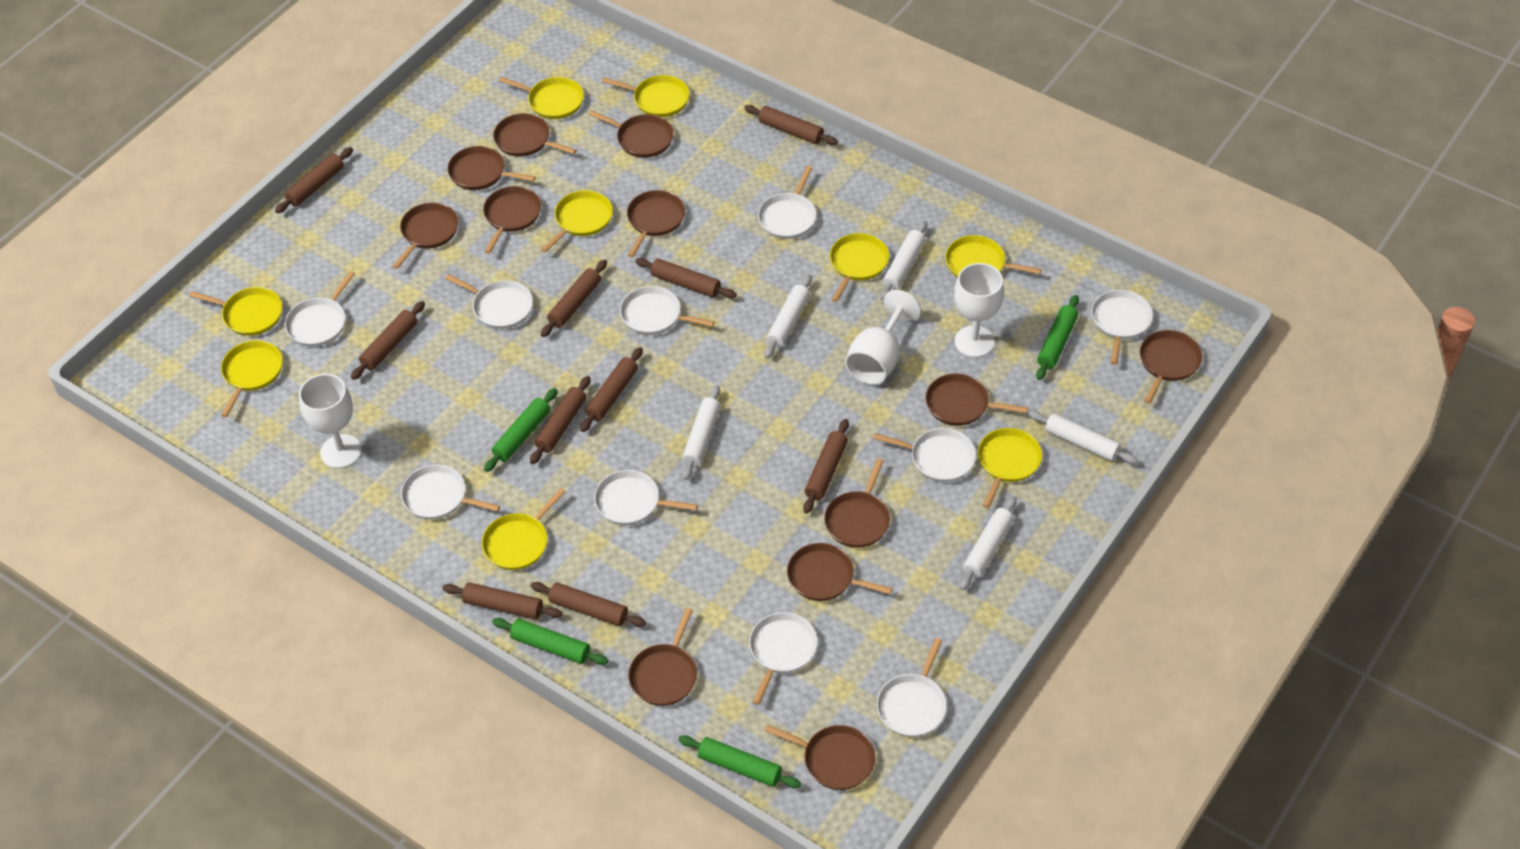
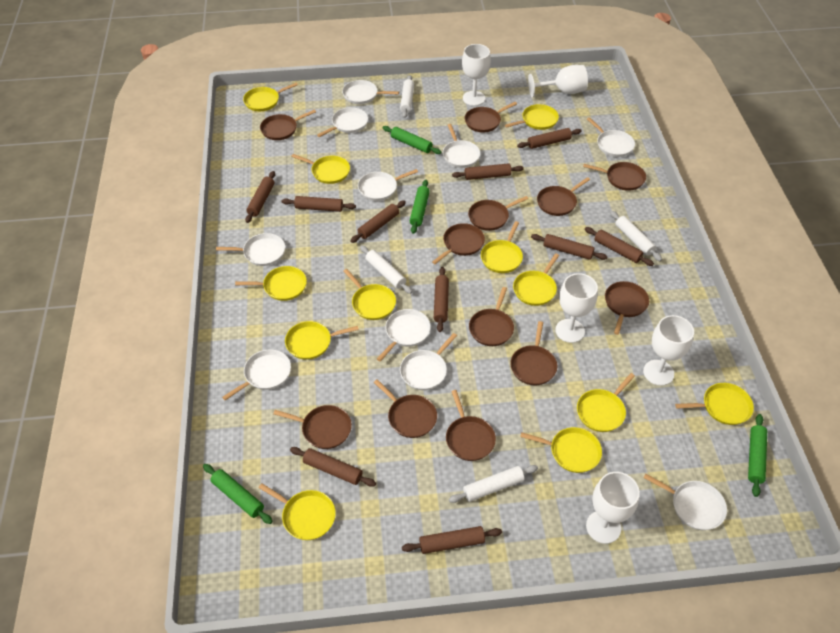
white goblet: [299,374,362,468] [845,290,921,385] [954,263,1004,357] = 3 -> [462,44,491,106] [528,65,588,97] [555,273,598,343] [586,472,640,544] [643,315,694,386] = 5
white rolling pin: [682,385,721,480] [764,275,812,359] [880,221,927,300] [960,496,1017,590] [1028,411,1138,464] = 5 -> [360,245,412,294] [400,75,414,118] [449,465,538,503] [610,211,662,261] = 4
yellow pan: [189,287,282,336] [221,340,283,417] [482,488,566,570] [498,77,584,119] [541,190,613,253] [602,75,689,117] [830,233,889,302] [945,235,1042,277] [978,428,1042,508] = 9 -> [235,266,307,301] [243,83,298,111] [259,483,336,540] [285,321,359,360] [291,154,350,184] [344,269,396,320] [481,221,523,273] [505,104,559,130] [513,253,559,306] [520,427,602,473] [577,373,635,432] [675,383,754,425] = 12

